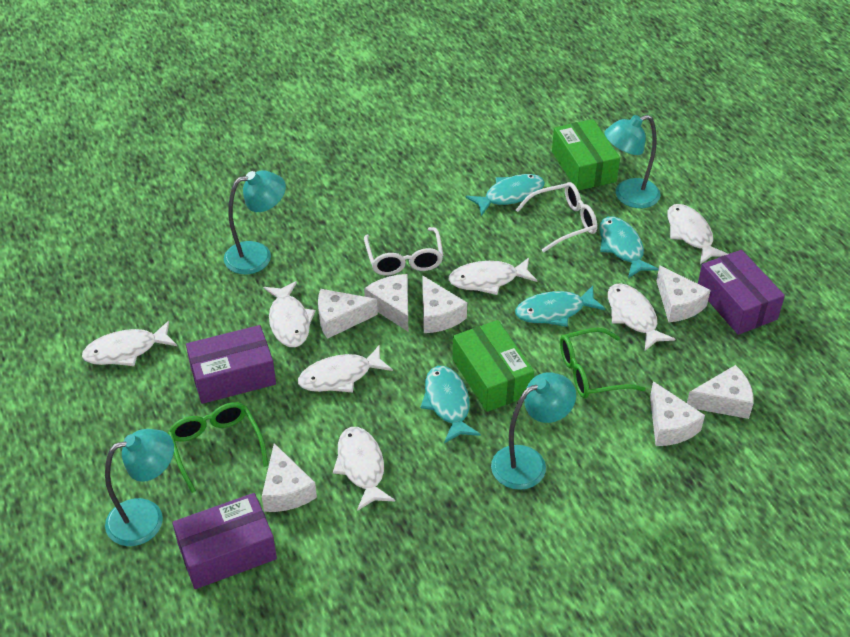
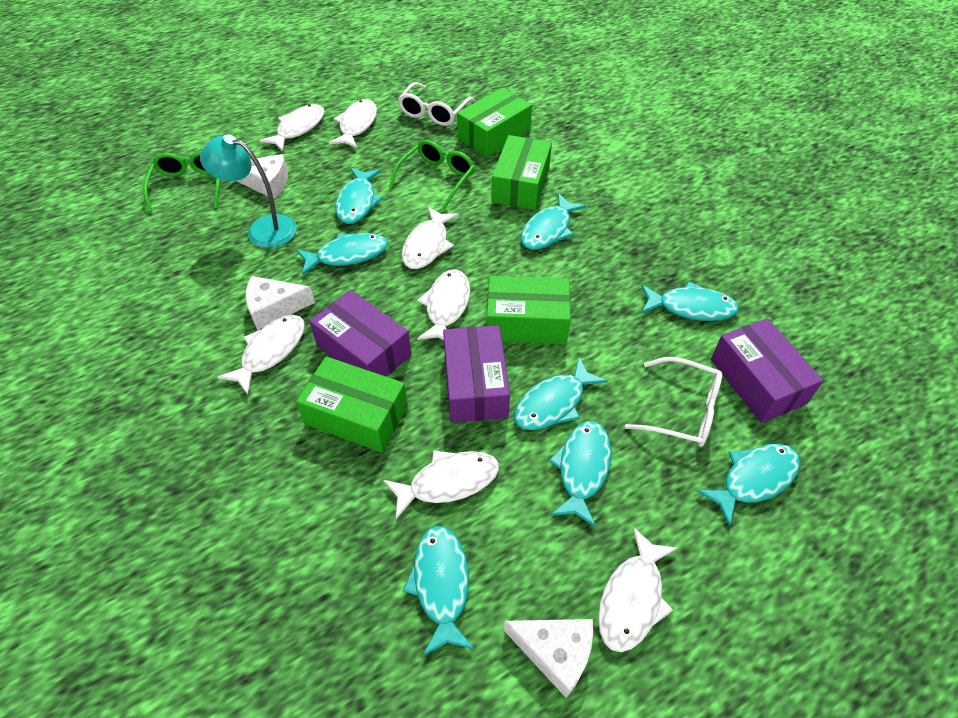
green box: [453,320,534,412] [552,119,620,191] = 2 -> [296,356,408,453] [457,88,532,157] [487,276,571,344] [491,135,552,210] = 4
turquoise fish: [420,366,481,443] [465,174,545,216] [515,286,606,327] [599,216,659,278] = 4 -> [296,233,388,275] [335,167,383,224] [403,526,474,656] [514,358,607,430] [521,193,586,250] [549,421,612,527] [641,282,739,321] [697,444,800,527] = 8
turquoise lamp: [105,429,174,546] [224,170,286,274] [491,372,576,490] [604,115,661,208] = 4 -> [200,134,297,248] = 1
white cheese: [262,443,317,512] [318,289,378,339] [364,274,408,331] [422,275,467,333] [650,381,705,446] [657,265,711,322] [687,365,754,419] = 7 -> [237,154,288,199] [246,276,315,330] [504,619,593,698] = 3

